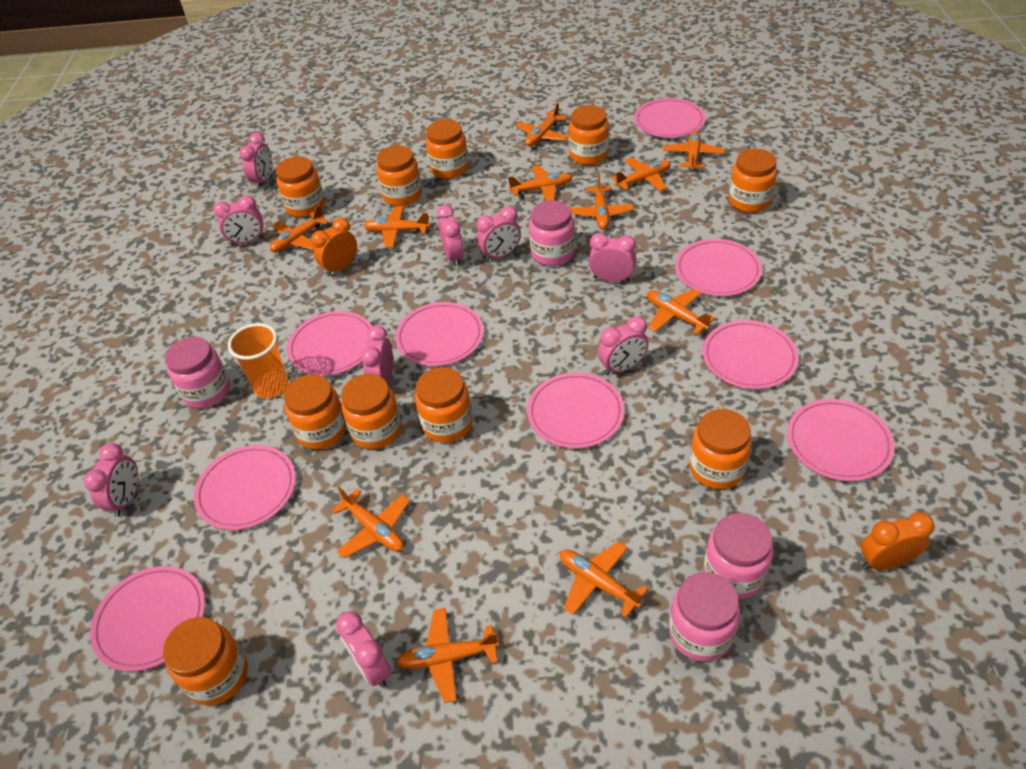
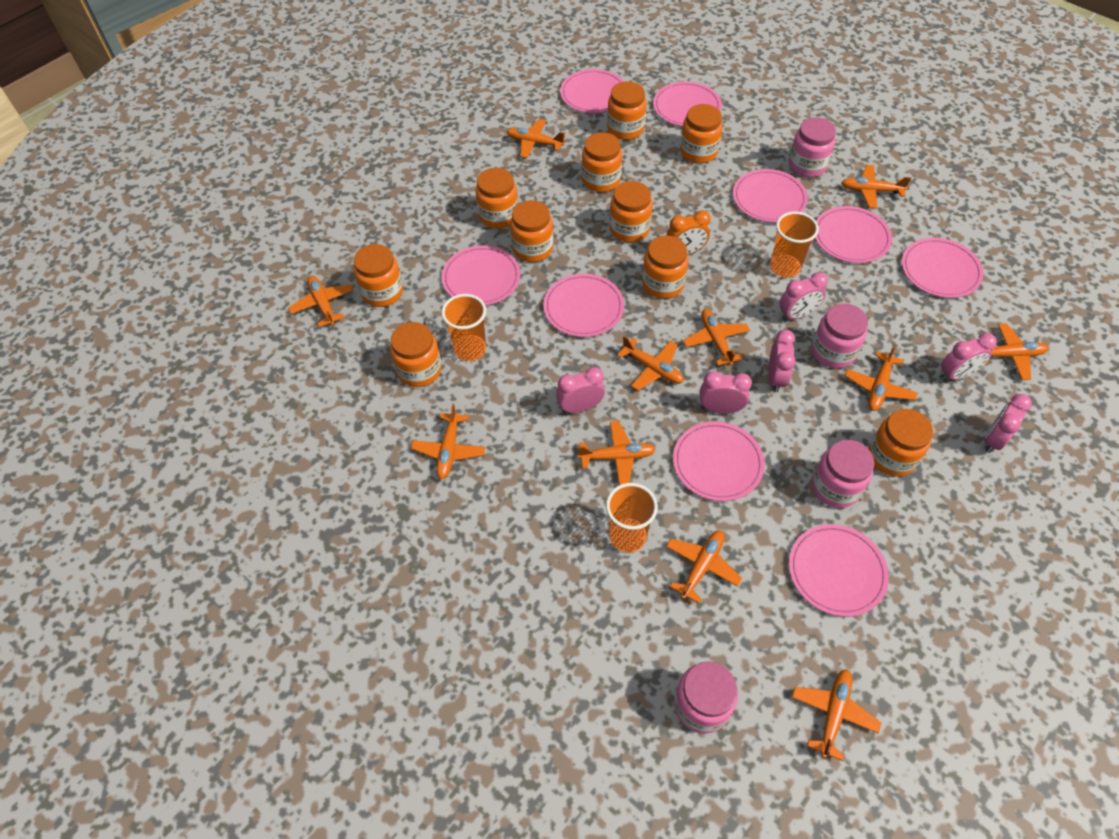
orange clock: [311,218,357,276] [861,512,934,570] = 2 -> [667,210,711,255] = 1
orange cup: [228,323,289,399] = 1 -> [441,294,486,361] [606,483,658,552] [770,211,819,278] = 3
pink clock: [84,443,138,517] [213,195,264,246] [239,132,272,189] [336,611,391,687] [361,325,393,384] [437,205,464,267] [477,206,521,262] [589,233,636,282] [598,316,649,375] = 9 -> [556,367,605,413] [700,371,752,413] [768,330,795,392] [779,272,828,320] [941,333,997,381] [984,394,1032,453] = 6

